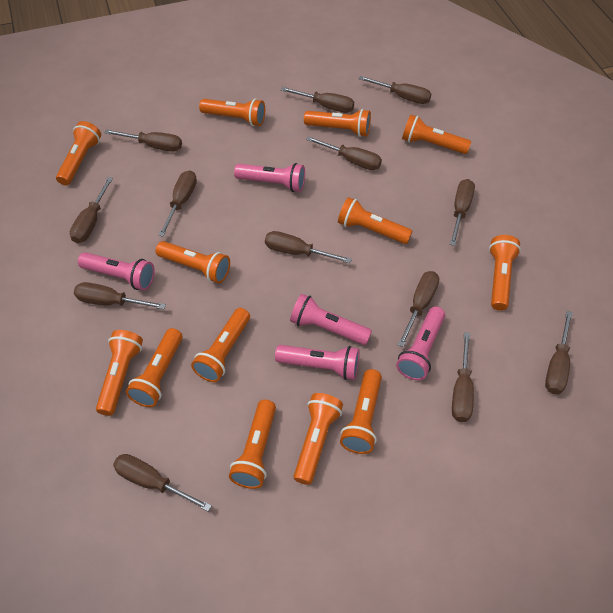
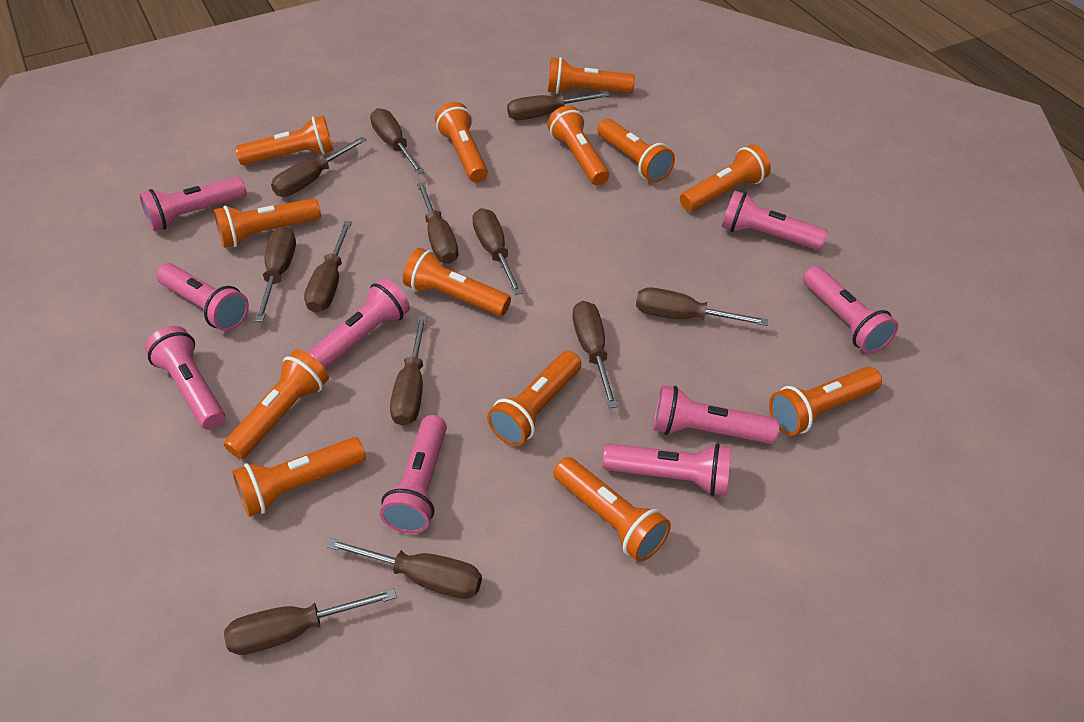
brown screwdriver: [70,177,113,243] [74,282,166,309] [105,129,182,152] [113,454,212,511] [158,170,197,237] [265,231,352,263] [281,87,354,113] [306,136,382,170] [359,76,431,104] [398,271,439,347] [450,179,475,246] [452,332,474,422] [545,311,573,394] = 13 -> [224,588,397,655] [255,227,296,322] [271,137,366,197] [304,221,352,313] [326,538,482,599] [370,108,424,174] [390,315,427,426] [417,182,459,264] [472,208,523,295] [507,92,610,120] [573,301,618,408] [636,287,768,326] = 12
pink flashlight: [78,252,155,290] [234,163,305,192] [275,345,360,380] [290,294,372,345] [396,306,445,380] = 5 -> [139,177,246,231] [145,326,225,430] [156,263,249,331] [307,278,410,369] [380,415,447,534] [603,443,732,496] [653,385,779,444] [722,191,828,250] [803,266,898,354] = 9

